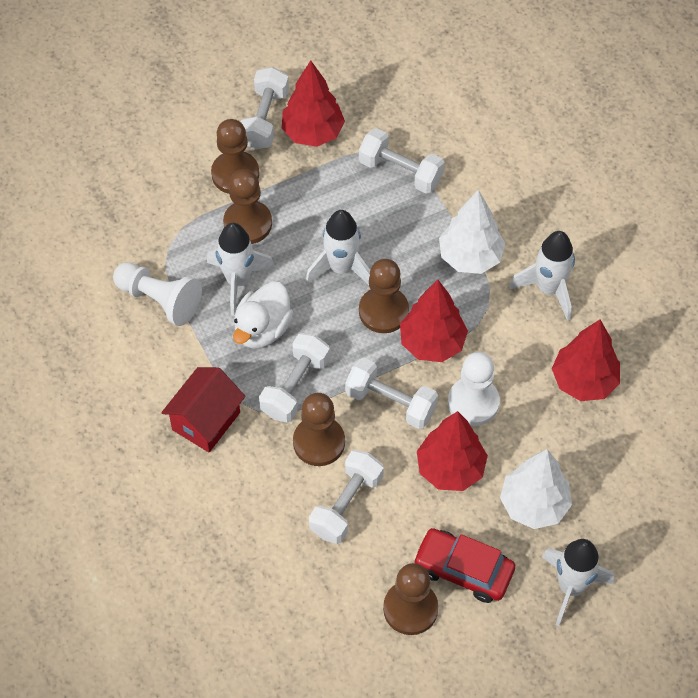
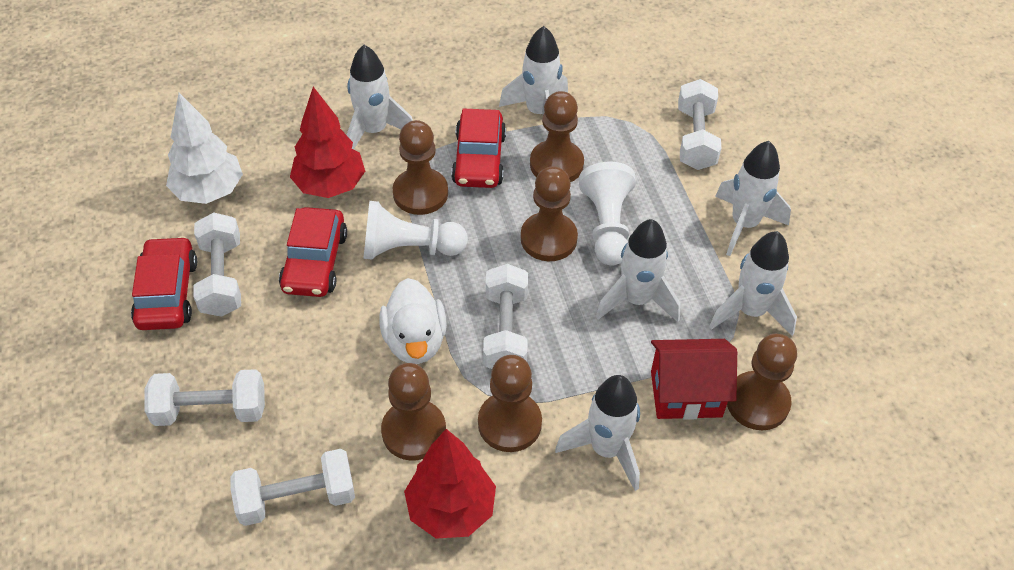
brown pawn: [211,119,259,194] [223,169,272,244] [293,393,345,466] [359,259,409,333] [383,563,438,635] = 5 -> [381,363,446,461] [393,120,448,215] [478,355,542,452] [521,166,578,261] [530,91,584,182] [727,334,797,430] = 6
red car: [413,528,515,603] = 1 -> [131,236,197,330] [279,207,347,297] [451,109,506,188] = 3
red tree: [282,60,345,147] [400,280,468,362] [417,411,488,491] [552,320,620,401] = 4 -> [290,87,365,198] [404,429,496,539] = 2
white rocket: [207,223,276,316] [306,210,370,285] [510,231,575,321] [542,539,614,626] = 4 -> [347,45,413,149] [499,26,568,133] [555,375,640,491] [596,219,680,322] [709,231,797,336] [715,141,791,256] = 6
white tree: [439,190,505,274] [500,449,572,529] = 2 -> [166,93,243,204] = 1

